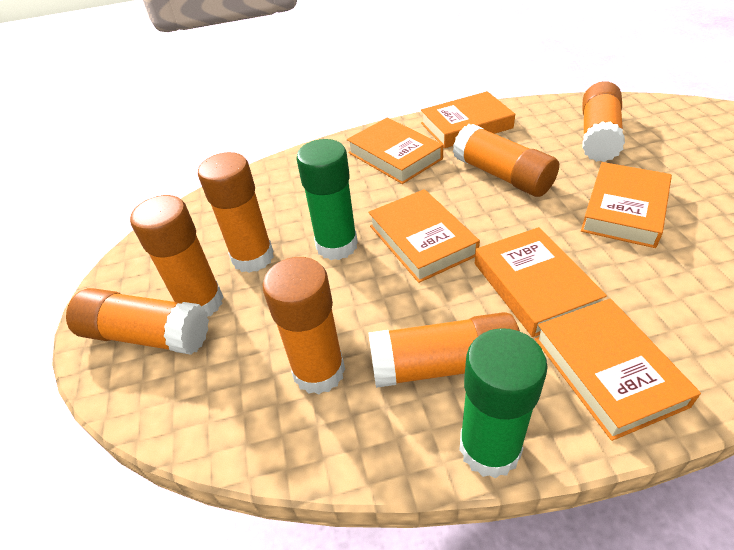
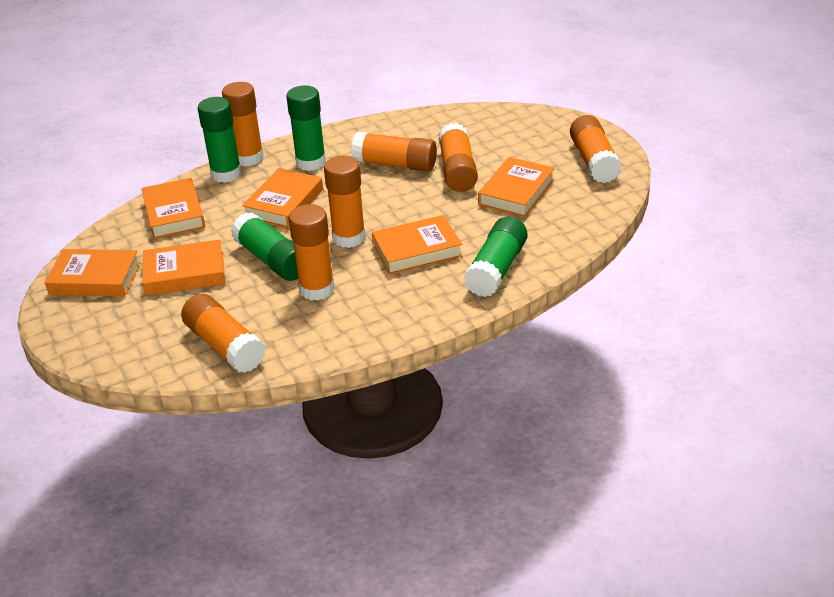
green glue stick: [296,139,358,260] [459,328,548,479] = 2 -> [198,97,241,183] [231,212,298,281] [286,85,326,171] [464,216,527,297] = 4

